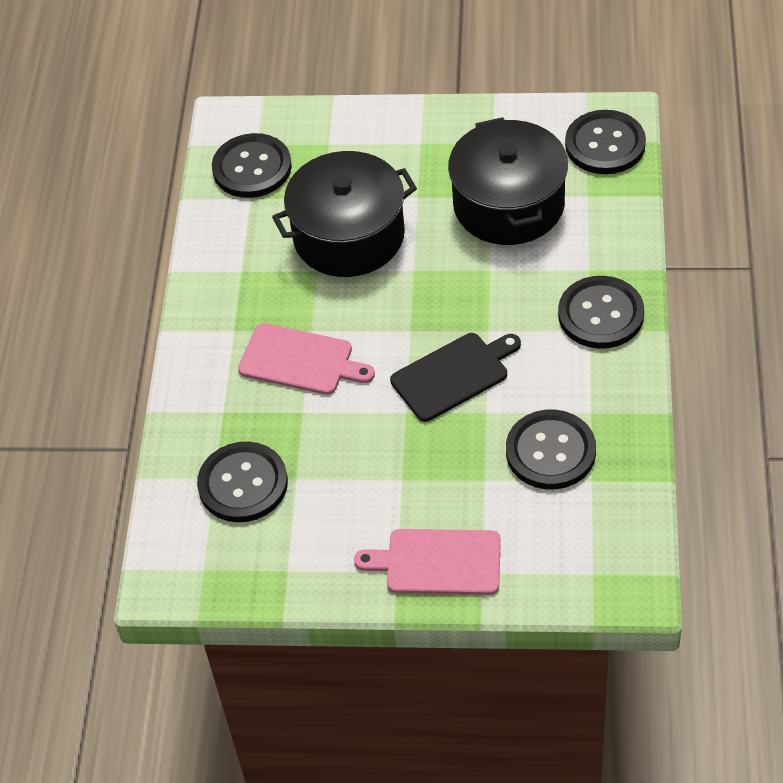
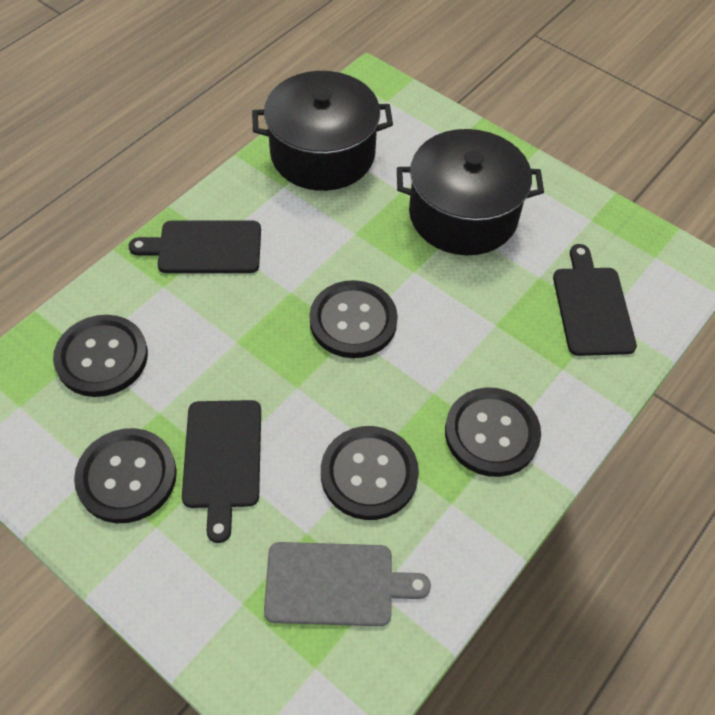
black cutting board: [390,333,521,422] = 1 -> [129,220,261,273] [182,400,261,543] [553,244,637,356] = 3
grey cutting board: none = 0 -> [264,542,431,626] = 1
pink cutting board: [238,323,375,395] [354,529,501,595] = 2 -> none = 0

